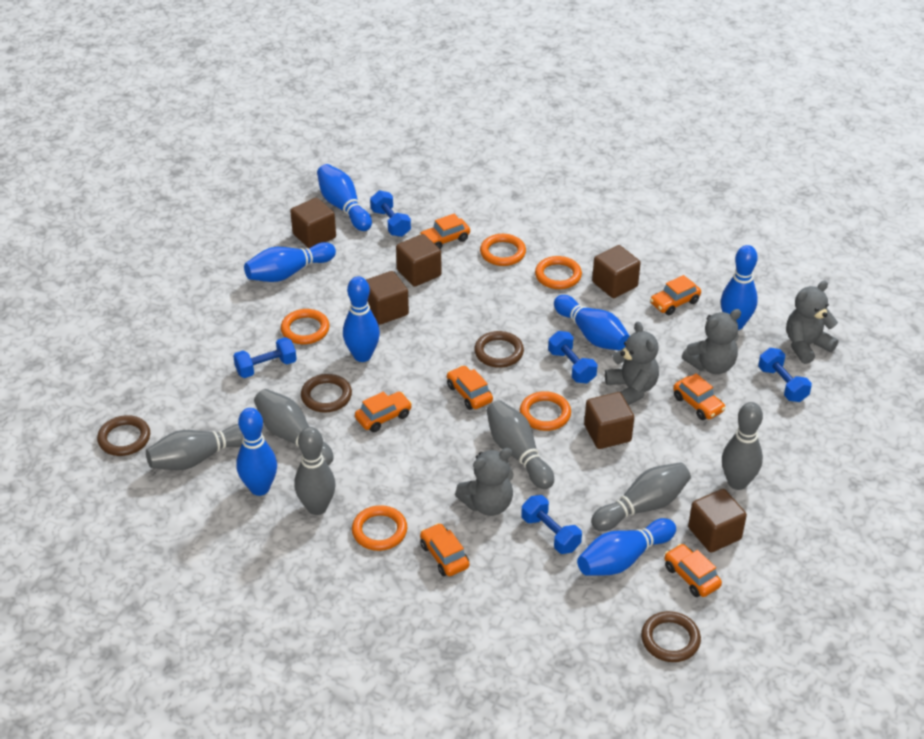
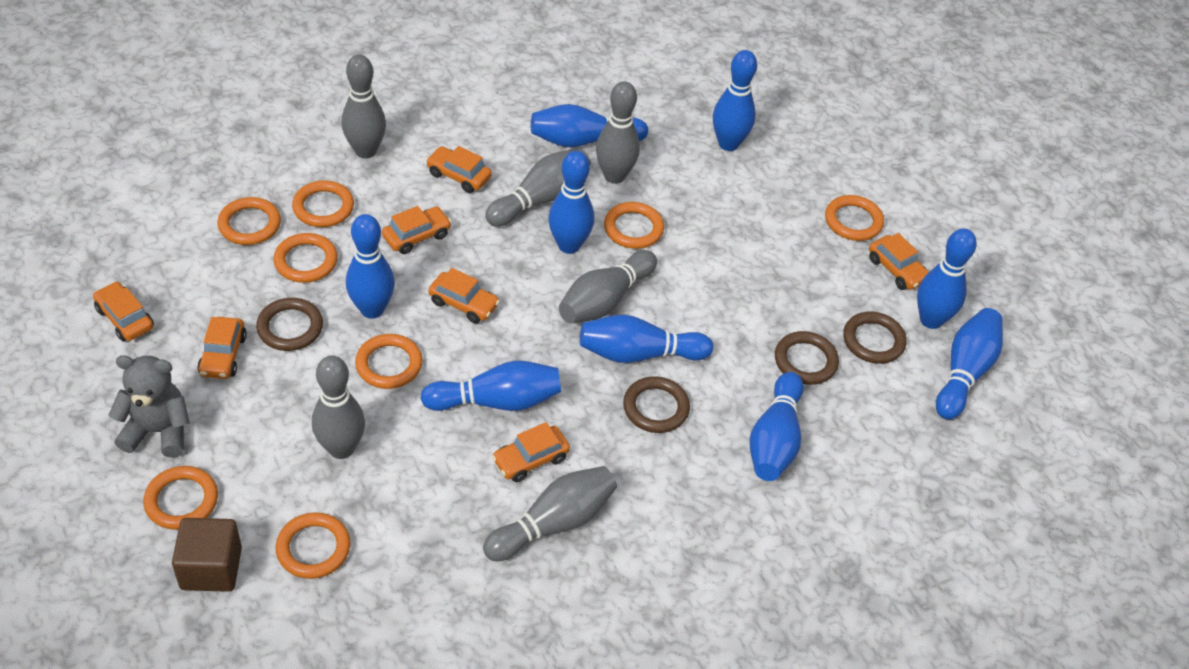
blue bowling pin: [236,408,277,496] [244,242,336,282] [317,164,372,231] [343,276,380,362] [554,295,630,351] [577,518,676,576] [721,245,758,330] = 7 -> [346,214,395,319] [420,361,561,411] [531,104,648,147] [548,151,594,254] [580,315,713,363] [713,50,757,151] [750,372,804,481] [917,228,977,329] [936,308,1003,419] = 9
blue dumbbell: [233,337,297,378] [370,191,411,237] [521,495,582,554] [548,331,598,383] [758,348,812,402] = 5 -> none = 0
brown cube: [290,198,336,248] [366,271,409,325] [396,234,442,287] [584,392,634,449] [592,245,641,298] [688,489,747,553] = 6 -> [172,518,242,592] = 1
grey teddy bear: [455,448,514,516] [605,321,659,405] [682,309,741,374] [786,281,838,364] = 4 -> [109,355,190,458] = 1
orange ring: [281,309,330,344] [352,505,407,551] [480,234,526,266] [520,391,571,431] [535,256,582,289] = 5 -> [143,466,218,530] [217,197,281,245] [273,233,338,283] [276,512,351,579] [292,180,354,227] [355,334,423,389] [604,202,664,249] [825,195,884,241] = 8

